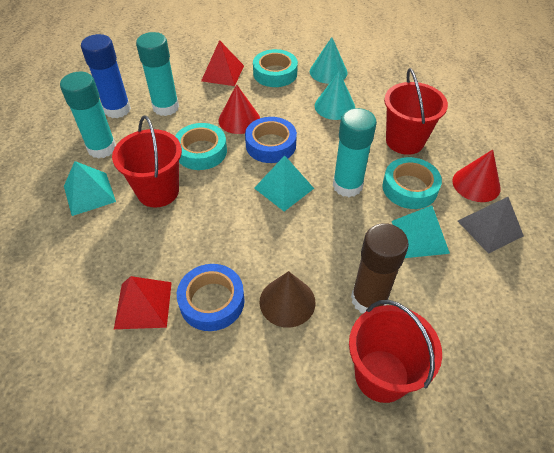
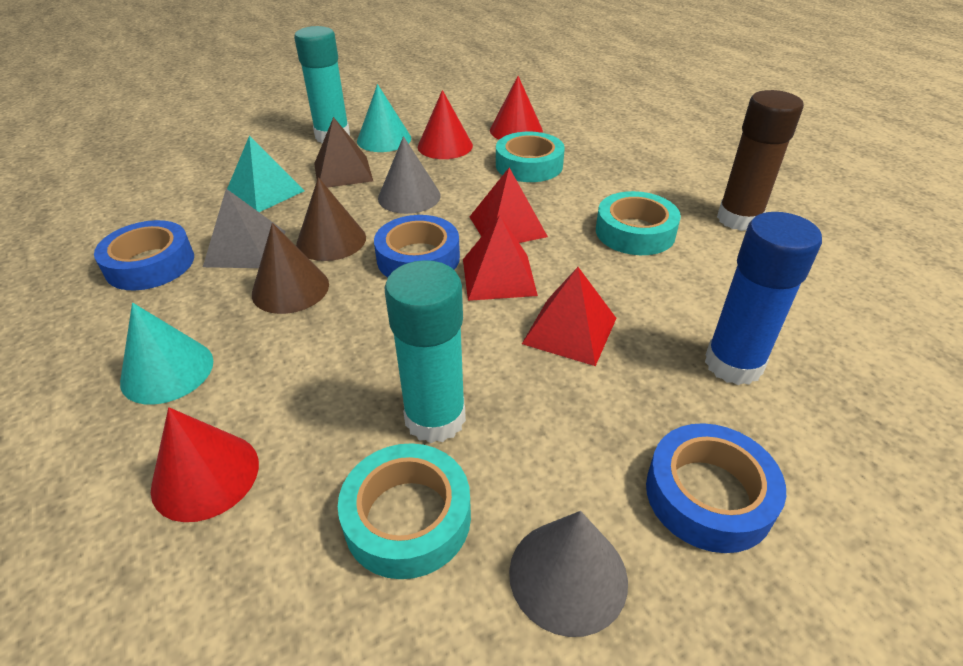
blue tape: [177,264,245,331] [245,117,297,163] = 2 -> [94,220,194,290] [374,215,460,277] [646,423,786,553] = 3
brown cone: [260,271,315,328] = 1 -> [252,223,329,314] [296,177,366,261] = 2
brown pyramid: none = 0 -> [314,117,373,188] = 1
grey cone: none = 0 -> [378,136,441,214] [509,511,628,637] = 2
red bucket: [112,115,182,208] [349,300,442,403] [384,68,448,155] = 3 -> none = 0
red cone: [218,84,260,134] [452,150,501,202] = 2 -> [151,407,259,522] [418,90,473,159] [490,76,543,140] = 3
red pyramid: [114,276,172,329] [201,40,244,86] = 2 -> [463,215,538,301] [470,168,548,243] [522,267,616,366] = 3
turquoise glue stick: [60,72,116,159] [136,32,179,116] [333,108,377,197] = 3 -> [294,26,350,143] [384,260,466,443] = 2
turquoise pyramid: [64,161,116,216] [254,155,314,211] [392,205,450,258] = 3 -> [227,136,305,212] = 1

